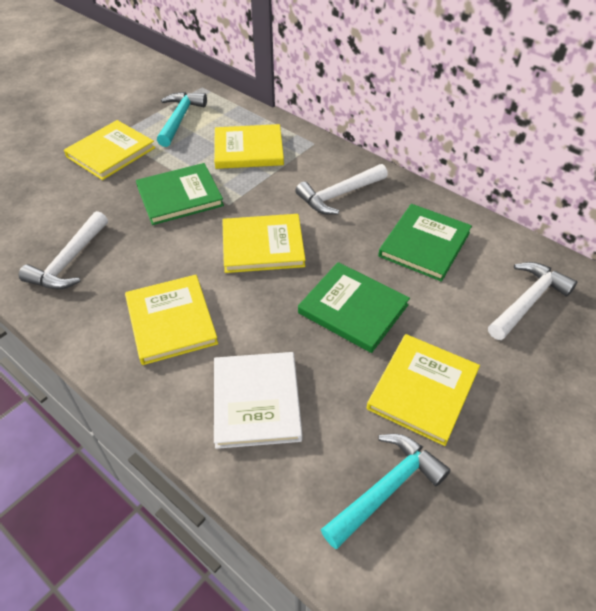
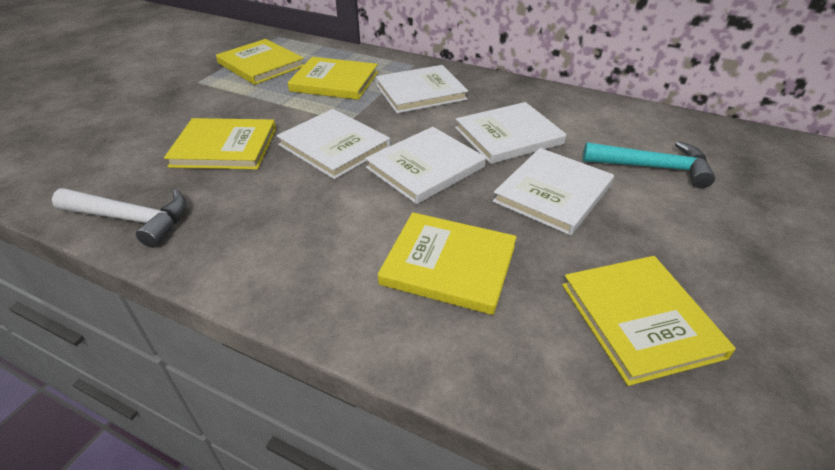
green book: [136,163,224,225] [298,262,410,353] [378,204,472,282] = 3 -> none = 0
turquoise hammer: [157,92,207,147] [321,434,451,549] = 2 -> [583,141,715,188] = 1
white book: [214,352,302,449] = 1 -> [276,109,391,179] [365,127,486,204] [375,65,468,113] [455,102,567,164] [493,148,614,236] = 5
white hammer: [19,211,108,289] [295,164,388,215] [488,262,577,340] = 3 -> [52,188,186,248] = 1

